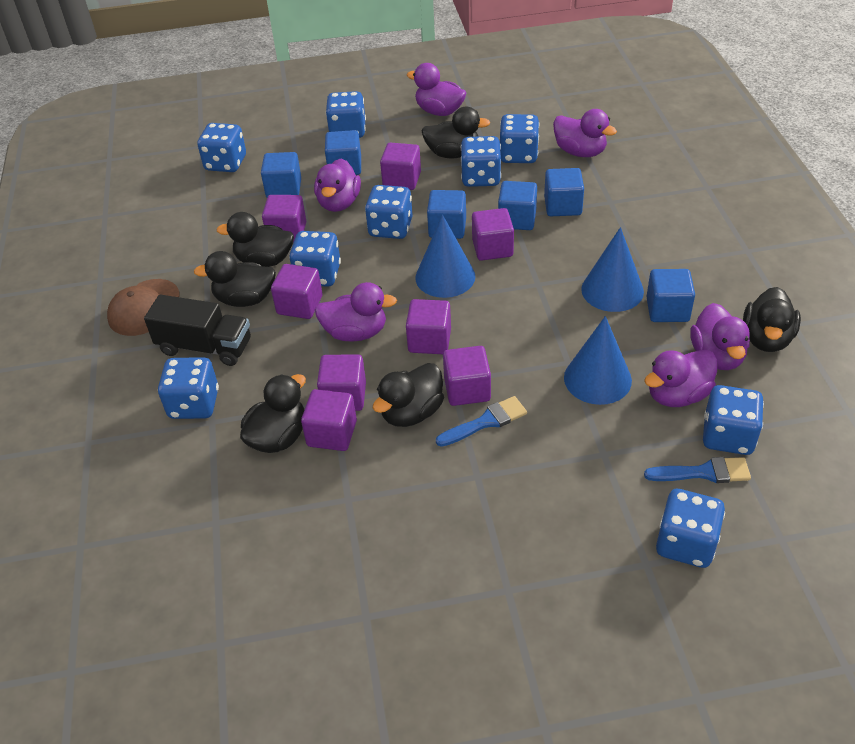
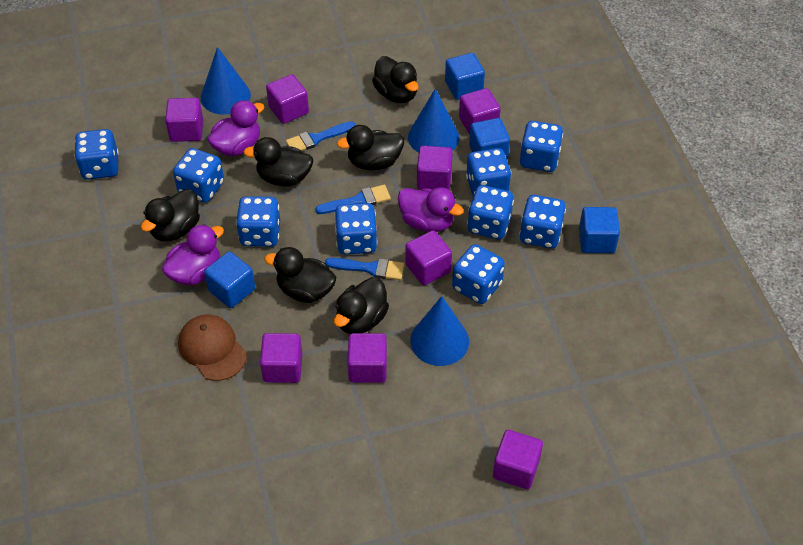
black truck: [144,295,251,366] = 1 -> none = 0
blue brush: [436,396,527,447] [644,457,751,483] = 2 -> [286,121,356,151] [315,185,391,214] [325,258,404,280] = 3
blue cube: [261,152,301,198] [325,130,361,175] [427,190,466,239] [498,181,537,230] [544,168,584,216] [646,269,695,322] = 6 -> [204,251,255,308] [445,53,485,100] [469,118,510,160] [579,207,620,253] = 4
purple duck: [314,159,361,212] [315,282,397,342] [407,63,466,116] [553,109,617,157] [644,349,718,407] [690,303,750,370] = 6 -> [162,224,224,285] [207,100,265,156] [398,187,464,232] = 3

